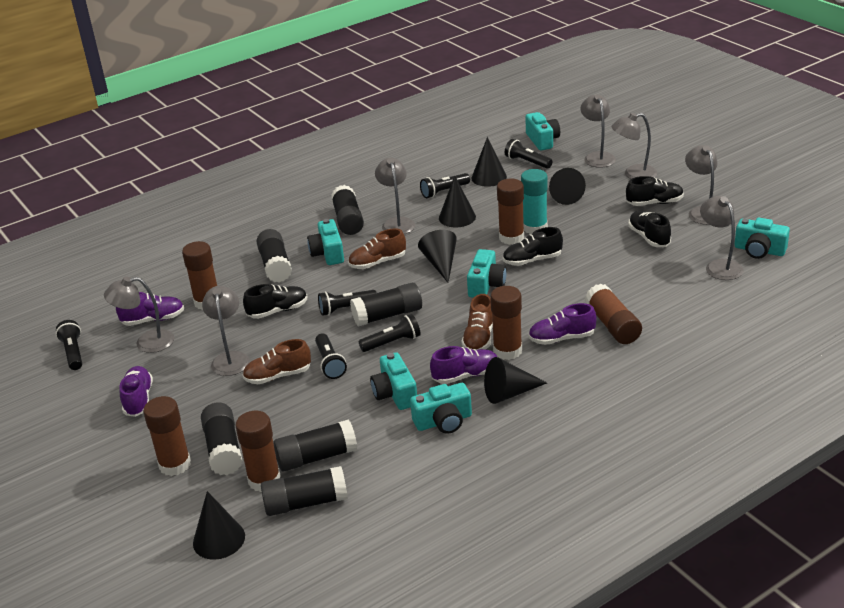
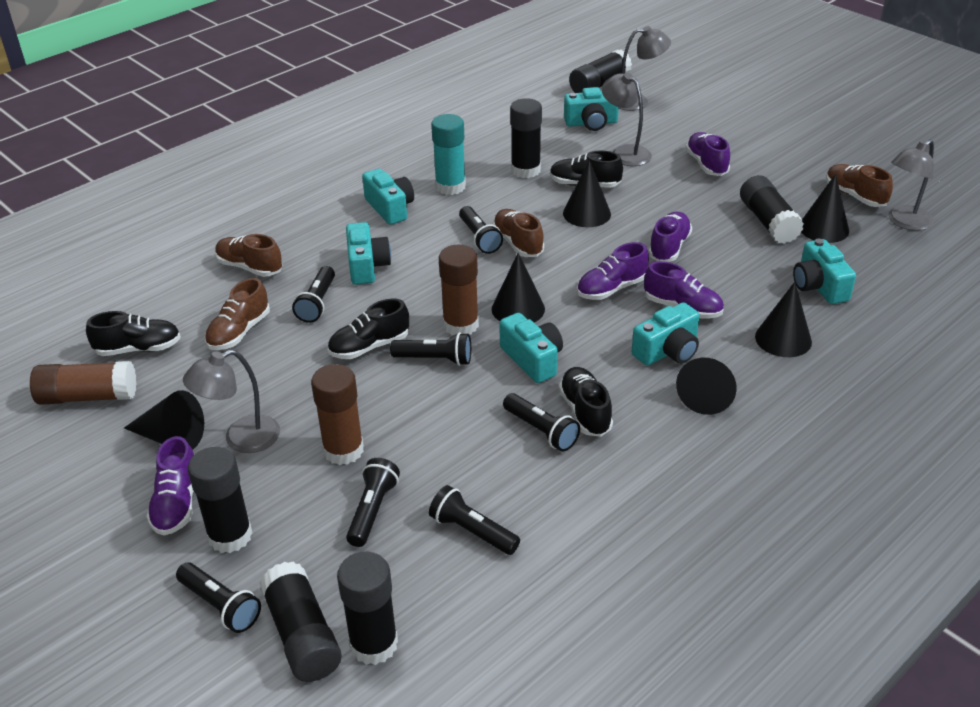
black flashlight: [56,320,82,370] [315,333,347,379] [318,290,377,316] [358,314,421,352] [420,173,470,198] [505,139,553,169] = 6 -> [176,563,261,633] [292,266,335,323] [346,458,400,547] [390,332,471,366] [429,485,520,555] [459,206,503,254] [503,393,580,451] = 7
brown glue stick: [143,396,191,476] [182,241,217,310] [236,411,281,492] [490,286,522,360] [497,178,524,245] [585,284,642,344] = 6 -> [30,361,137,405] [311,364,364,465] [439,245,479,335] = 3
brown shoe: [242,339,311,384] [348,228,406,269] [462,294,493,350] = 3 -> [205,278,270,350] [215,234,282,277] [493,209,544,257] [826,164,893,207] = 4
grey lamp: [104,277,174,353] [202,286,250,376] [375,158,415,234] [580,94,616,168] [611,113,657,179] [685,145,718,225] [700,196,744,280] = 7 -> [183,349,280,453] [602,73,652,166] [619,26,671,111] [888,139,934,231] = 4
purple shoe: [116,292,184,326] [119,366,153,417] [430,346,497,384] [528,303,596,345] = 4 -> [146,436,194,536] [577,242,649,300] [644,261,724,319] [649,212,692,262] [685,132,730,176] = 5

